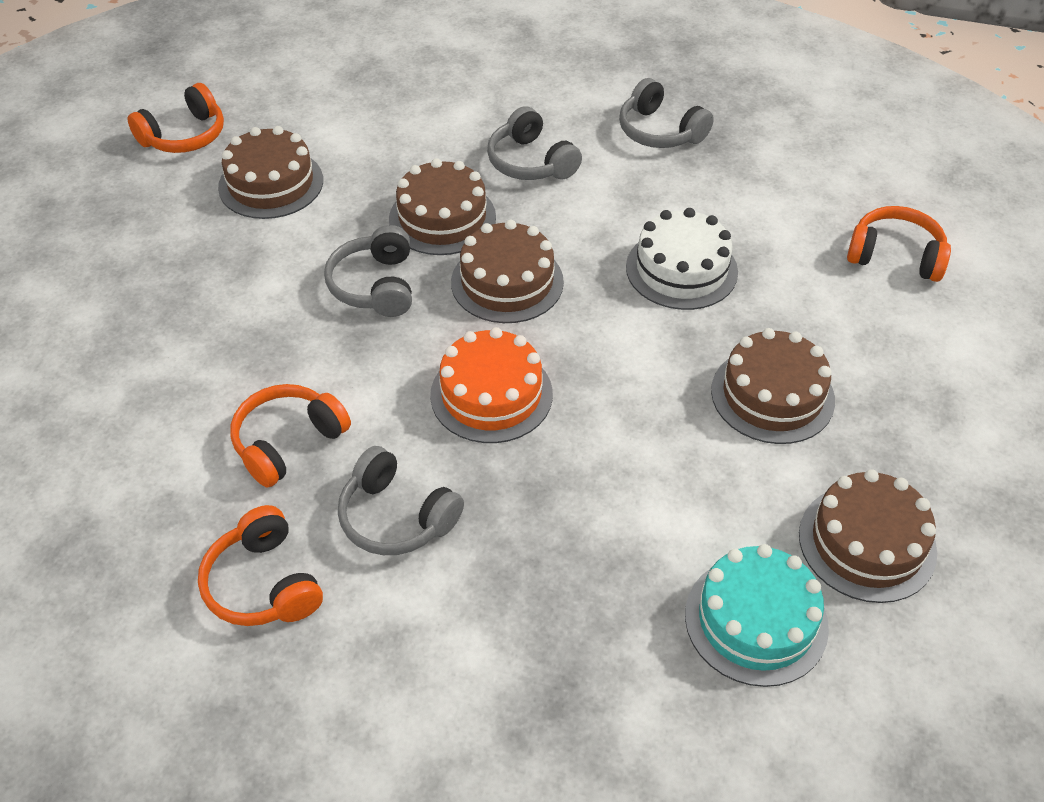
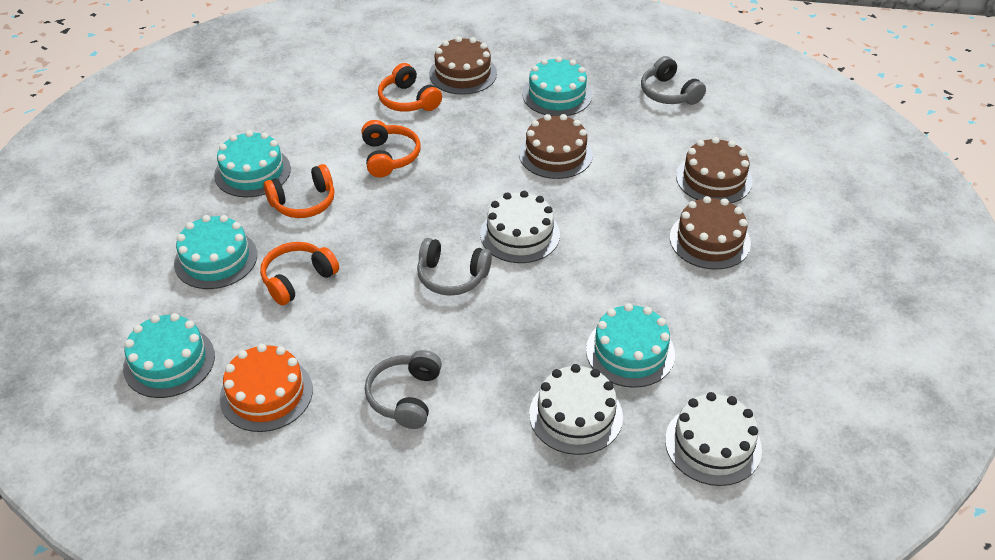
brown cake: [218,126,323,219] [389,158,496,255] [451,220,564,323] [711,328,835,444] [799,469,937,603] = 5 -> [429,36,497,95] [519,114,593,179] [670,196,751,270] [676,137,753,203] = 4
grey headphones: [324,225,412,317] [338,446,464,555] [487,106,582,180] [619,78,714,148] = 4 -> [365,350,442,429] [417,238,492,296] [641,56,706,105] = 3
turquoise cake: [685,544,829,687] = 1 -> [123,313,215,398] [174,215,257,289] [214,130,291,198] [522,56,592,116] [586,303,675,388] = 5
white cake: [626,208,738,310] = 1 -> [480,191,560,263] [529,364,623,455] [665,392,762,486] = 3

